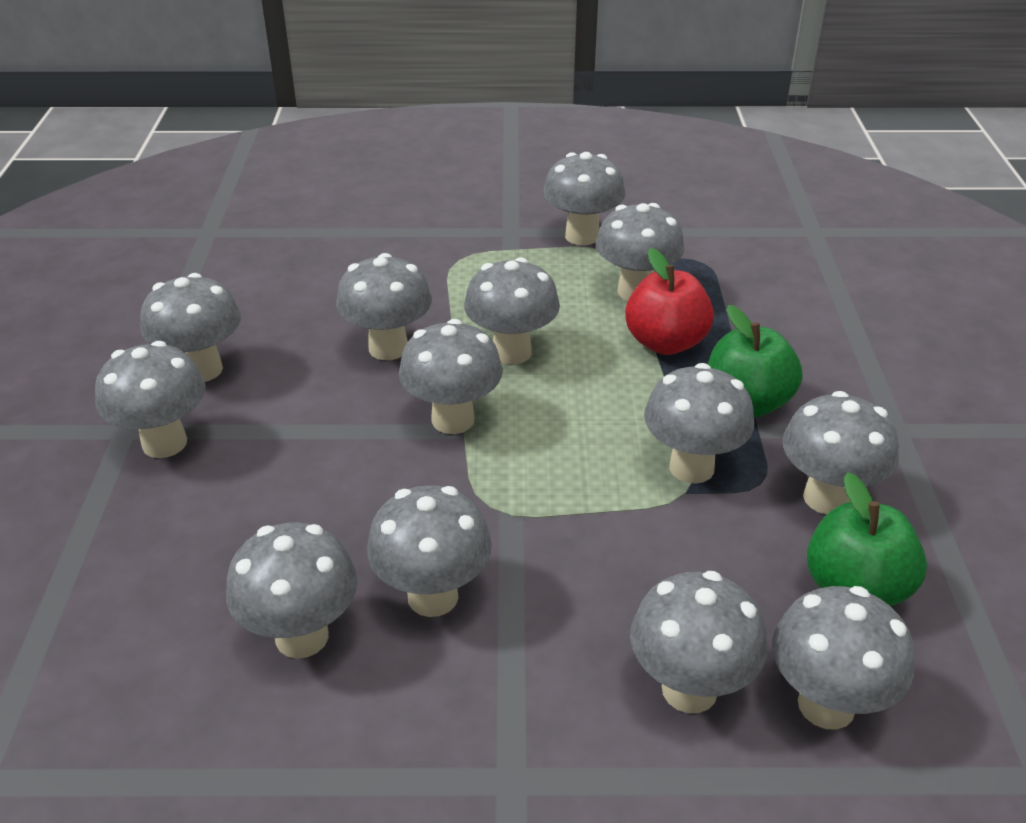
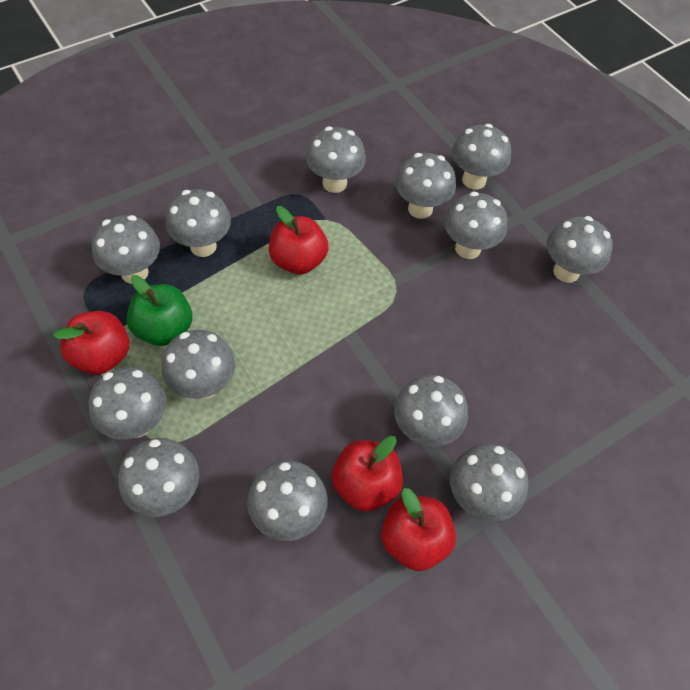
green apple: [708,305,802,417] [807,472,927,606] = 2 -> [126,275,192,346] = 1
red apple: [625,248,714,355] = 1 -> [53,311,129,375] [269,206,329,274] [331,436,403,511] [381,488,456,571] = 4

